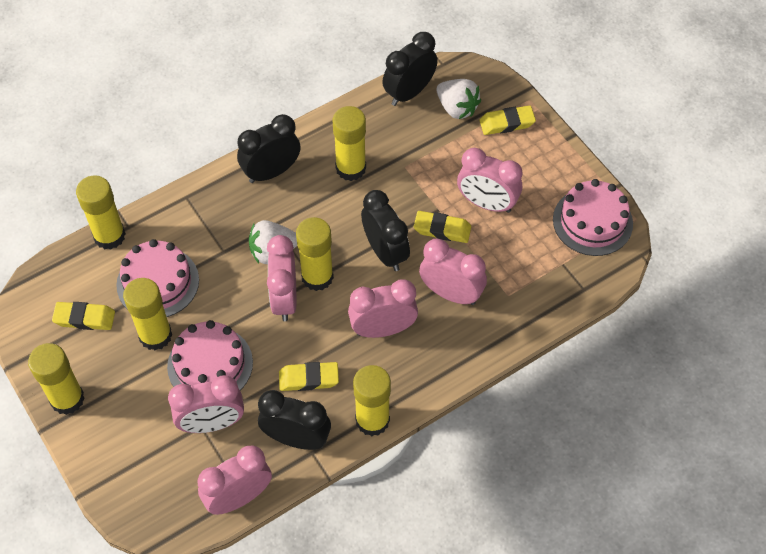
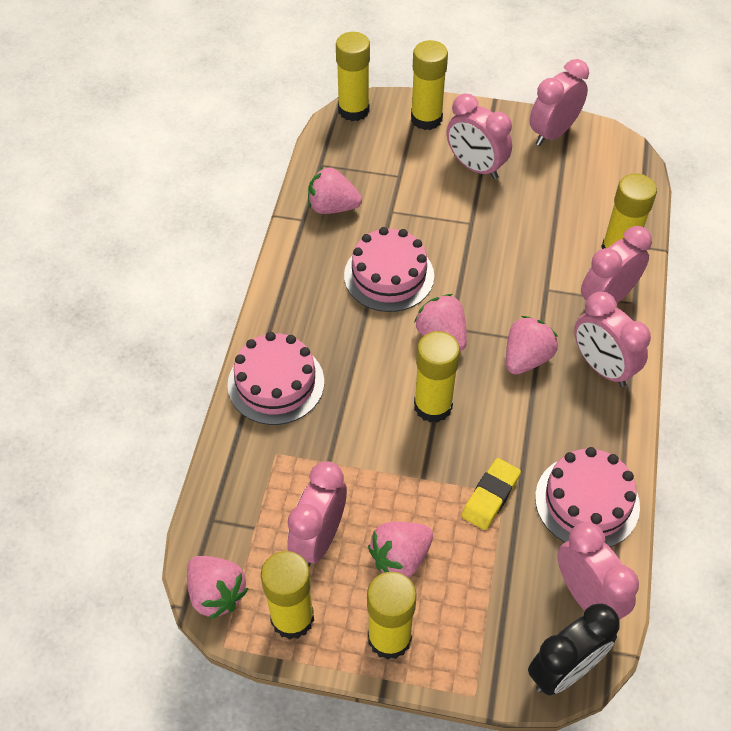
black clock: [237,114,301,183] [258,390,331,450] [361,190,410,271] [382,32,438,106] = 4 -> [528,604,620,696] = 1
pink strawberry: none = 0 -> [187,556,248,619] [308,167,362,214] [368,522,433,578] [414,294,467,351] [506,316,558,375] = 5
white strawberry: [249,220,297,264] [436,79,481,119] = 2 -> none = 0
yellow eraser: [52,302,115,330] [279,362,339,391] [414,211,471,243] [479,105,536,135] = 4 -> [462,458,521,530] = 1

